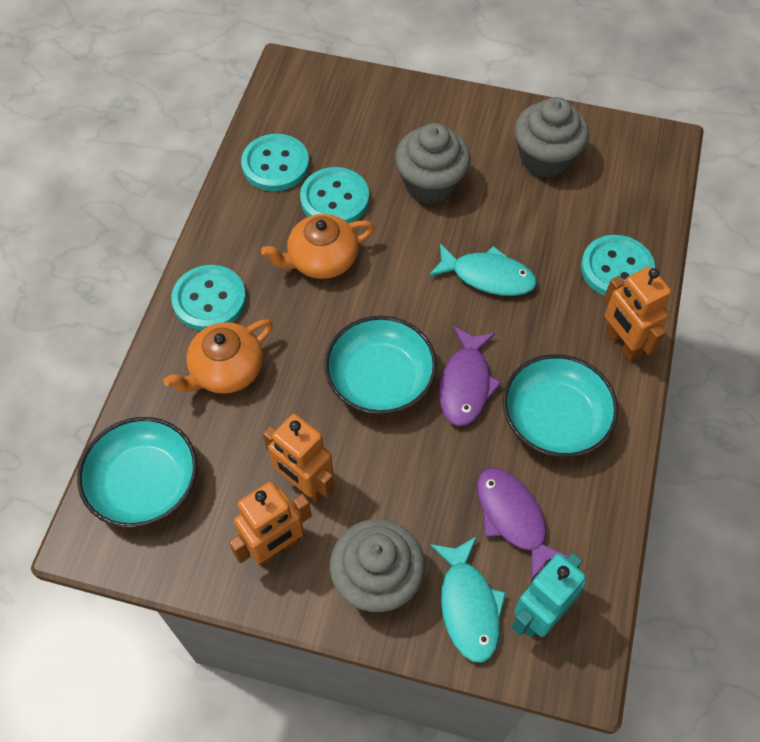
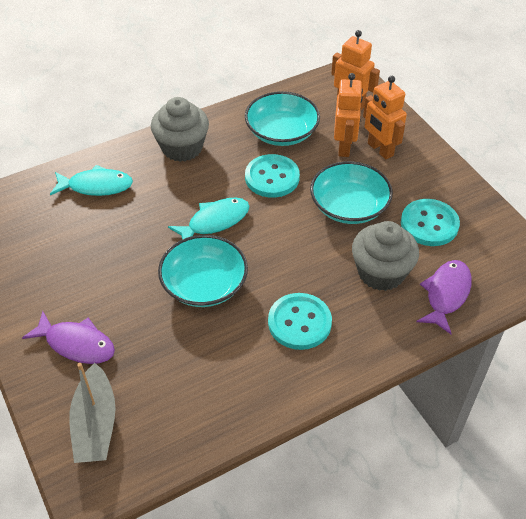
grey boat: none = 0 -> [69,363,116,463] = 1
grey cupcake: [330,519,425,612] [395,123,471,204] [515,97,589,178] = 3 -> [151,97,209,162] [352,221,419,291] = 2
orange teapot: [163,320,273,394] [261,214,375,279] = 2 -> none = 0
turquoise button: [171,265,246,331] [241,134,309,191] [300,167,369,223] [581,235,655,296] = 4 -> [245,154,300,198] [268,293,332,350] [401,199,460,246] = 3
turquoise robot: [511,553,586,638] = 1 -> none = 0

